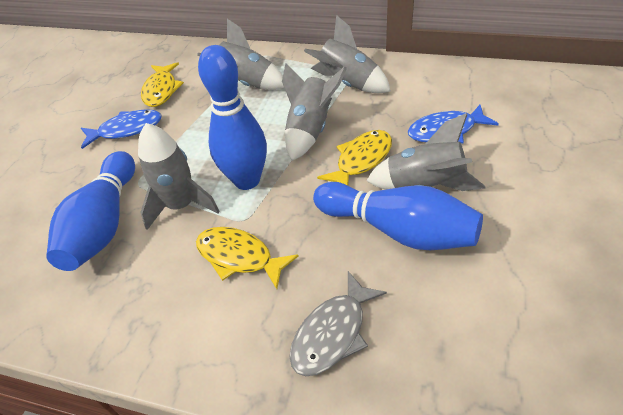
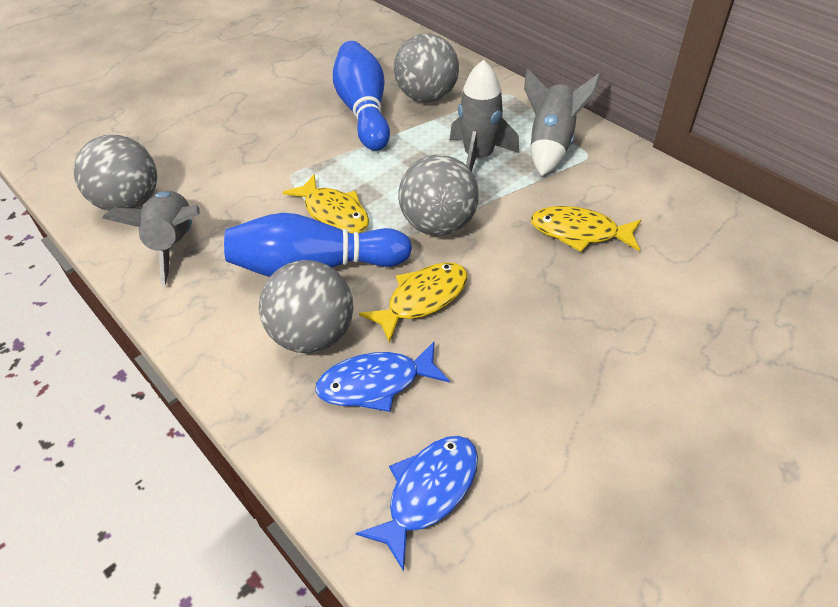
blue bowling pin: [46,151,135,271] [198,45,267,190] [313,182,483,250] = 3 -> [224,213,412,277] [333,41,390,151] = 2
grey ball: none = 0 -> [74,135,157,211] [259,260,353,353] [394,34,459,102] [398,154,479,236] = 4
grey fish: [290,271,387,376] = 1 -> none = 0
grey rocket: [138,123,220,230] [197,19,284,90] [282,63,347,161] [304,15,391,93] [366,113,485,191] = 5 -> [102,191,200,286] [450,60,519,172] [524,68,601,176] = 3

